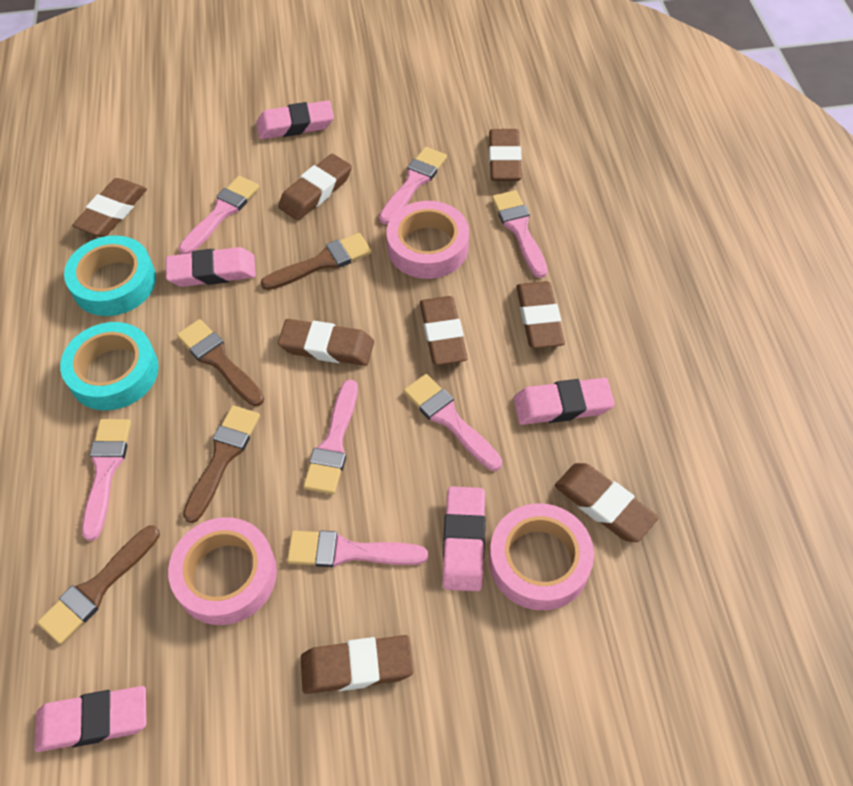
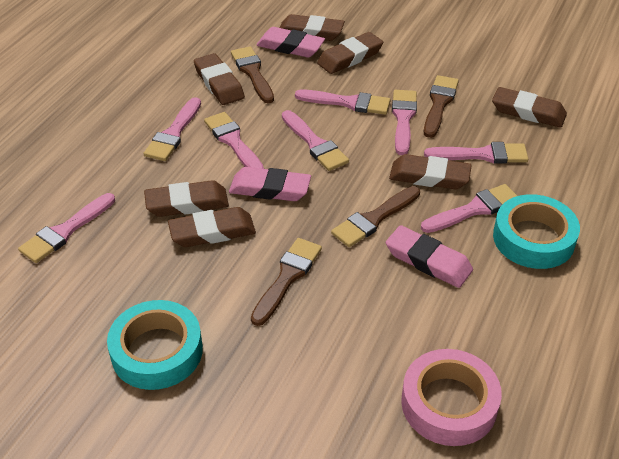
brown eraser: [72,178,147,237] [278,154,352,220] [278,319,374,366] [301,635,414,694] [420,296,468,365] [489,129,522,181] [517,281,565,348] [555,463,659,542] = 8 -> [144,180,229,217] [168,207,256,247] [194,53,245,105] [280,14,345,41] [317,32,383,74] [389,154,472,189] [492,87,567,128] = 7
pink brush: [82,419,131,541] [178,176,260,254] [287,531,428,567] [303,379,358,494] [379,147,447,224] [404,374,502,471] [492,190,548,278] = 7 -> [18,193,115,263] [143,97,201,161] [204,112,264,169] [282,110,349,171] [295,89,390,115] [392,90,417,155] [421,184,517,233] [424,142,528,163] = 8
pink eraser: [34,686,146,752] [166,247,256,287] [256,100,334,139] [443,486,486,591] [513,378,615,425] = 5 -> [229,167,311,201] [257,27,325,58] [386,225,473,288] = 3
pink tape: [168,517,277,625] [386,201,469,279] [489,503,594,610] = 3 -> [401,349,502,446] = 1

